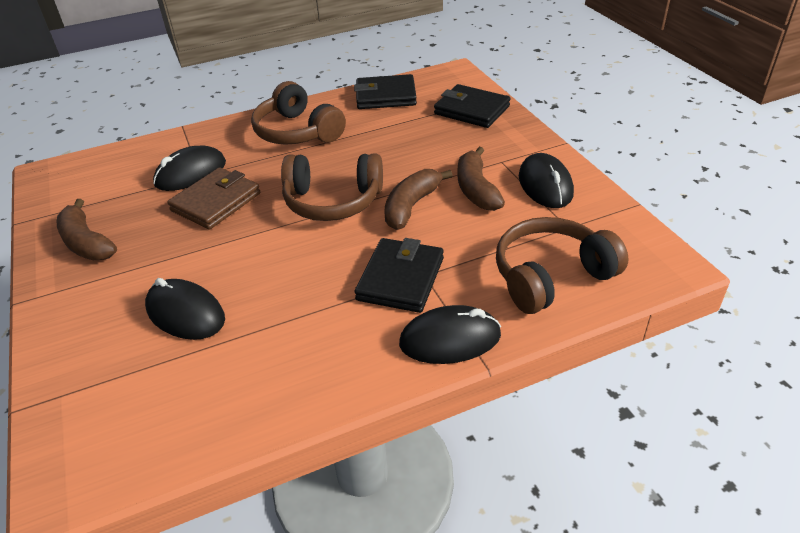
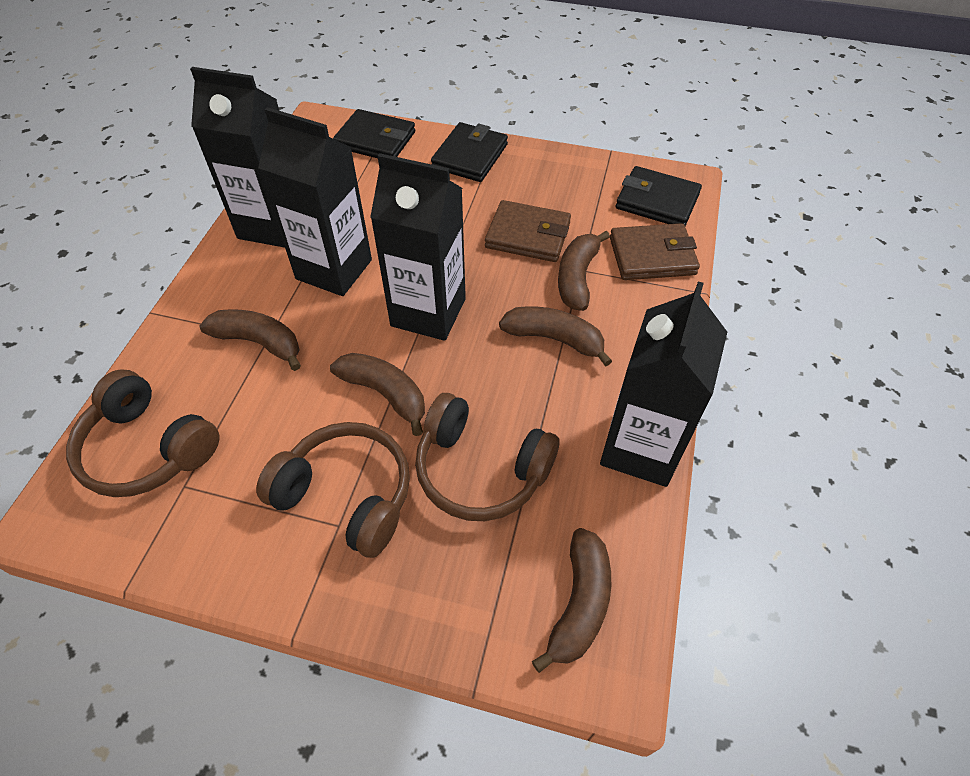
black carton: none = 0 -> [190,67,285,248] [258,107,372,296] [370,153,466,341] [600,281,727,487] = 4
black mouse: [145,278,225,340] [153,146,226,191] [399,305,501,364] [519,153,574,208] = 4 -> none = 0
brown banana: [56,199,117,260] [384,169,453,230] [458,147,505,211] = 3 -> [200,309,301,371] [330,353,425,436] [499,306,612,366] [532,528,611,673] [558,231,610,311] = 5
brown wallet: [167,167,260,230] = 1 -> [485,200,571,262] [610,223,700,280] = 2

